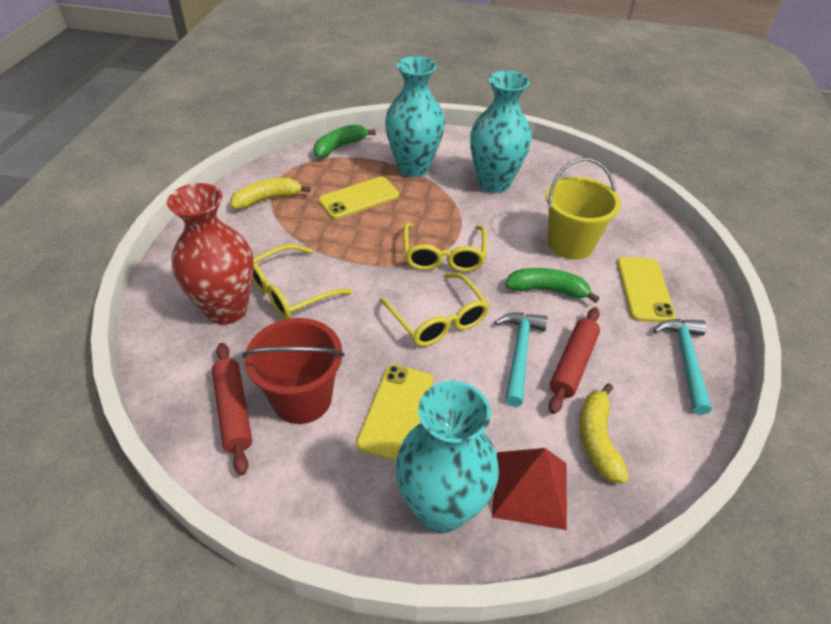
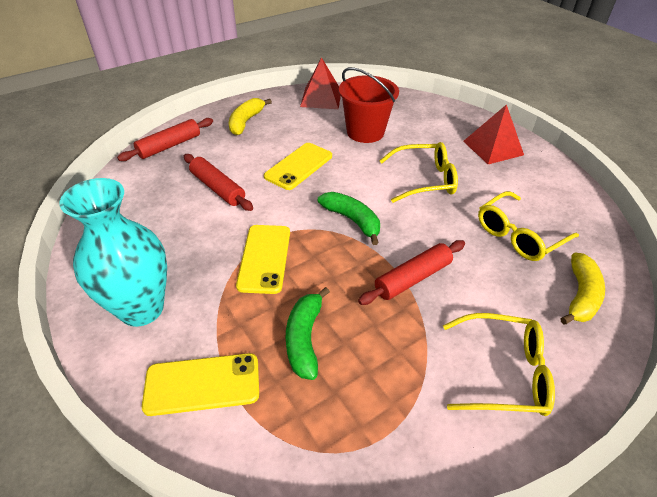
red pyramid: [492,448,567,530] = 1 -> [300,57,341,109] [463,104,524,164] = 2
red rolling pin: [212,343,252,475] [549,307,600,414] = 2 -> [117,118,213,161] [184,154,253,211] [358,240,465,305] = 3
red vase: [167,183,254,324] = 1 -> none = 0
turquoise hammer: [495,313,548,407] [653,319,712,415] = 2 -> none = 0
turquoise vase: [385,56,445,177] [395,381,499,533] [470,71,532,193] = 3 -> [59,178,167,327] = 1
yellow bucket: [546,158,621,260] = 1 -> none = 0

